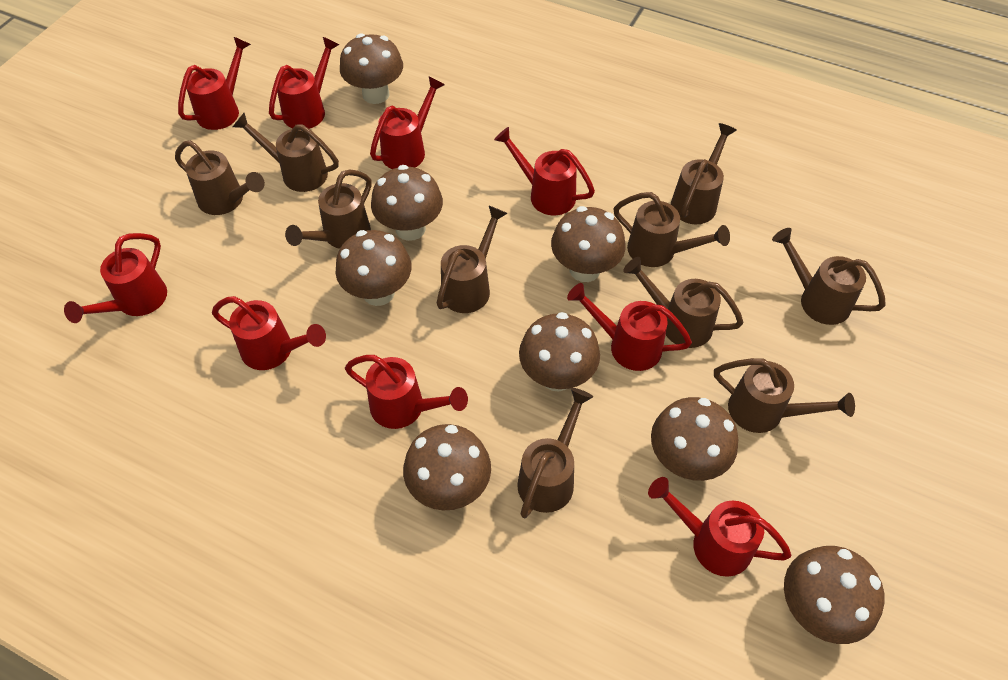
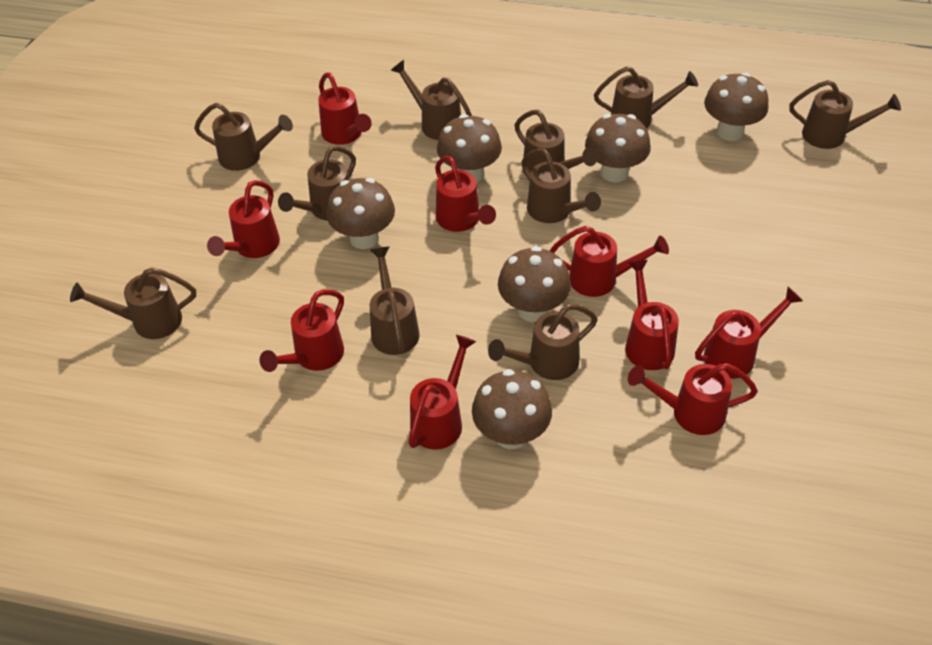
brown mushroom: [336,230,411,306] [340,33,403,104] [371,165,443,241] [403,424,491,511] [519,312,600,391] [551,206,626,282] [651,397,738,481] [784,546,885,644] = 8 -> [326,178,395,249] [437,114,502,183] [472,369,552,449] [498,246,571,322] [585,114,651,182] [704,72,768,141] = 6

